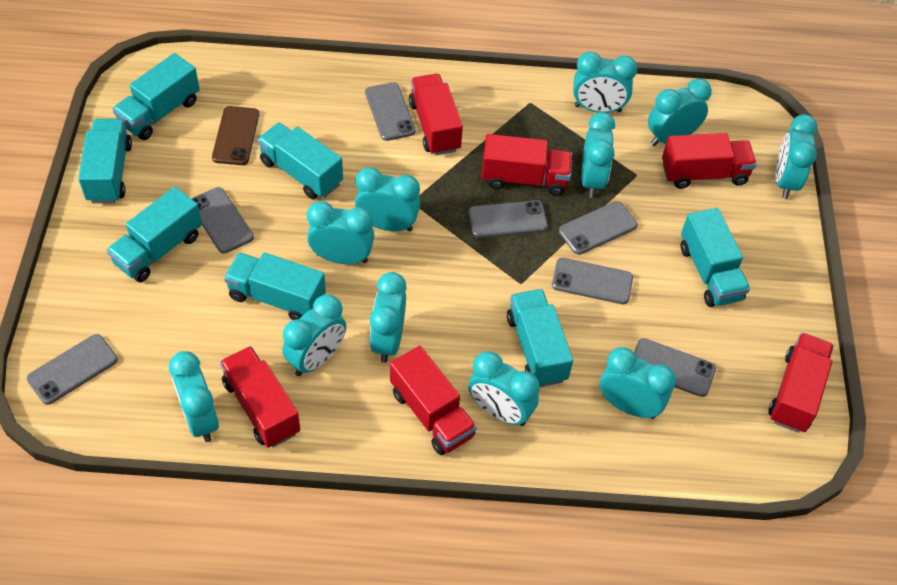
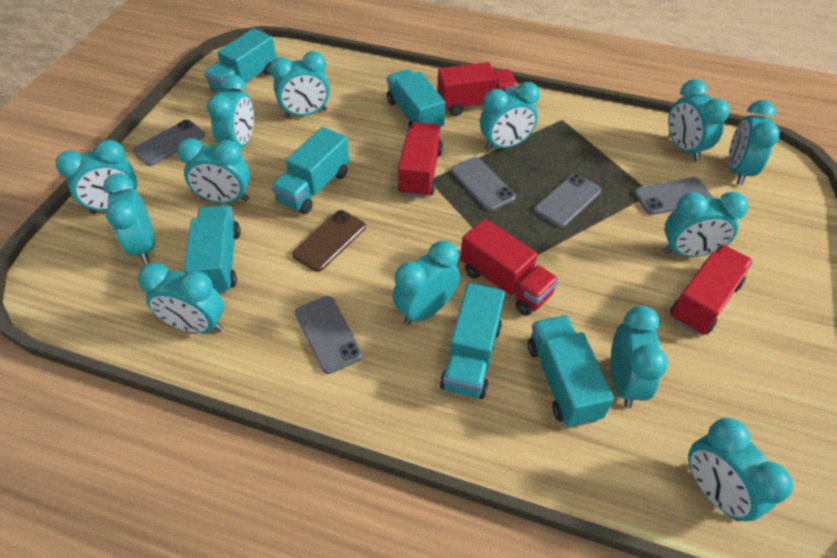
grey phone: [27,334,118,405] [191,187,254,253] [365,82,416,141] [469,200,548,238] [552,258,633,304] [559,201,638,255] [634,338,716,397] = 7 -> [132,120,205,166] [295,296,363,374] [451,157,516,211] [534,174,601,228] [634,177,713,215] = 5
red truck: [220,346,300,448] [390,346,477,455] [409,74,463,155] [481,134,572,196] [662,133,757,189] [768,333,834,433] = 6 -> [398,122,443,198] [437,62,518,116] [460,219,559,316] [670,244,753,335] = 4
turquoise clock: [169,351,219,442] [282,294,346,376] [307,201,374,264] [355,167,420,232] [370,272,407,363] [468,351,540,426] [573,51,637,113] [581,112,615,198] [600,347,676,419] [648,78,712,146] [775,114,818,199] = 11 -> [56,140,137,214] [103,173,155,264] [138,263,224,333] [177,138,250,203] [207,74,254,148] [270,51,330,118] [393,241,460,325] [480,82,540,151] [611,306,668,408] [663,192,748,257] [668,79,730,161] [688,418,793,521] [729,100,780,185] = 13
turquoise truck: [78,119,132,203] [107,187,202,282] [112,53,200,140] [224,253,326,320] [257,123,343,199] [507,289,573,387] [681,208,750,307] = 7 -> [184,205,241,294] [204,28,277,92] [271,127,350,214] [387,69,445,129] [440,283,505,399] [528,315,614,428] = 6

